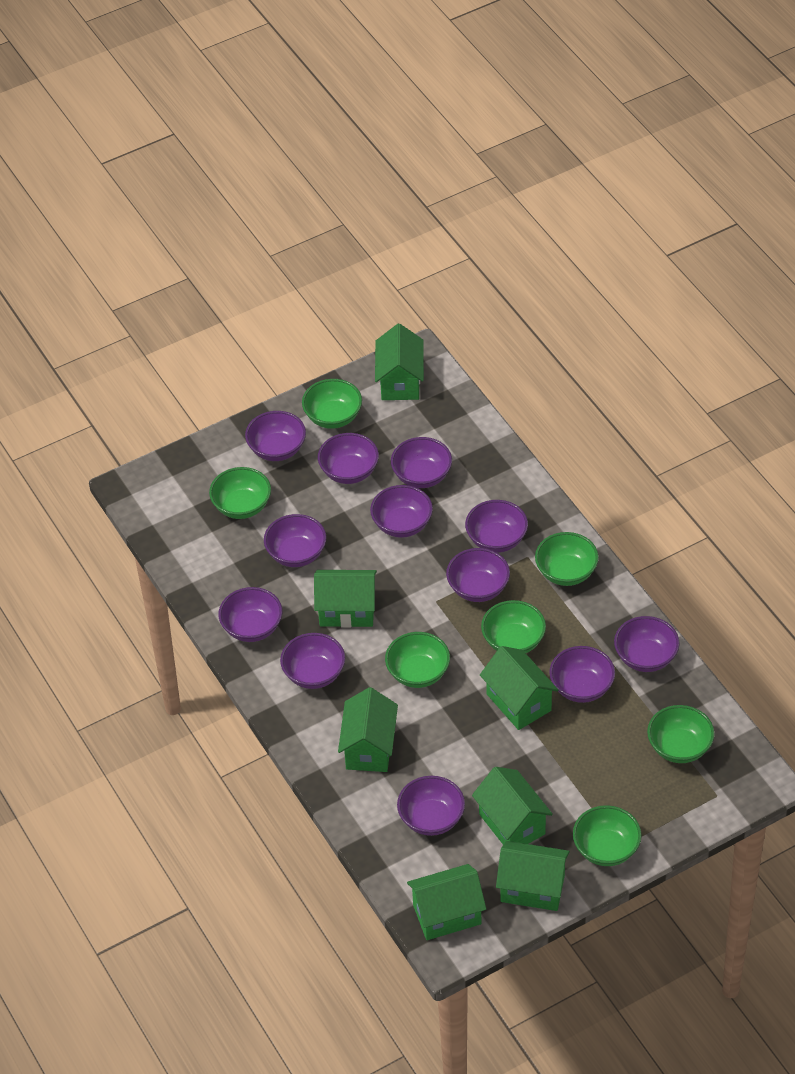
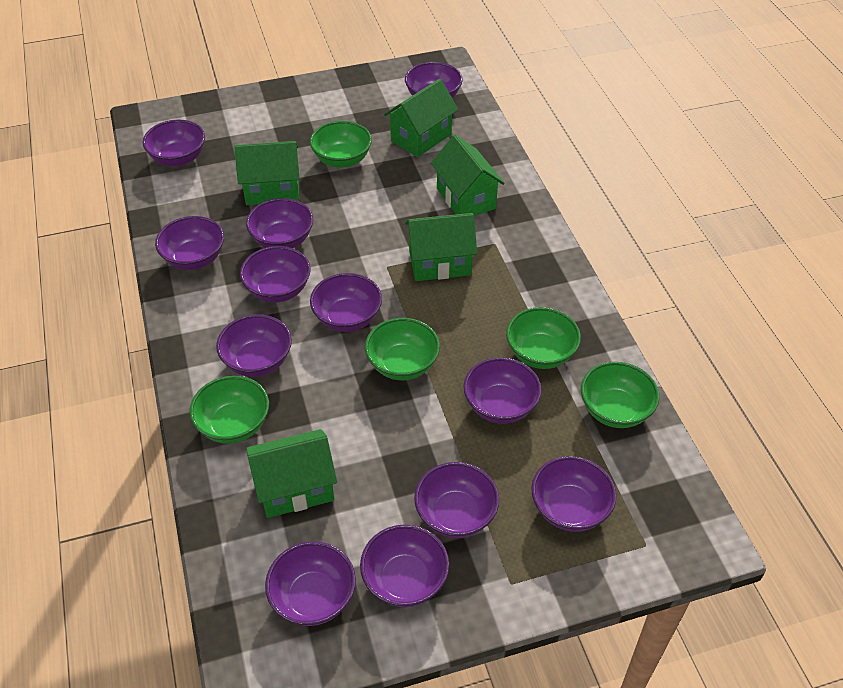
green bowl: [209,467,271,519] [302,379,362,429] [385,632,450,688] [481,600,546,653] [535,532,599,586] [573,805,642,866] [647,705,715,763] = 7 -> [190,376,269,444] [310,121,372,168] [365,318,440,380] [506,307,581,369] [581,362,659,428] = 5
green house: [314,570,377,627] [338,687,398,772] [375,324,424,400] [407,864,486,940] [472,767,553,845] [480,646,558,730] [496,841,570,911] = 7 -> [234,141,300,205] [246,429,337,518] [384,79,458,157] [405,213,477,281] [431,135,505,216] = 5

